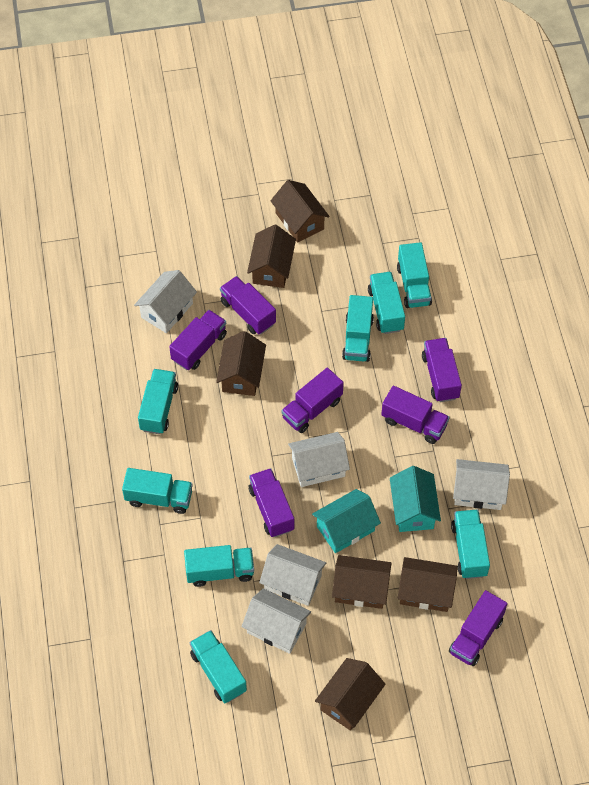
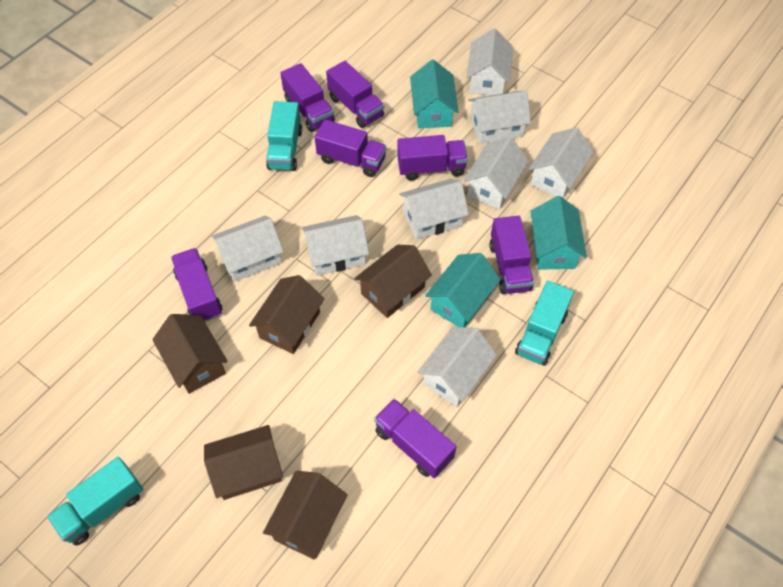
brown house: [216,331,266,396] [247,225,296,288] [271,180,330,242] [315,658,386,731] [332,555,392,609] [398,557,458,612] = 6 -> [152,314,228,394] [204,425,283,500] [249,275,324,354] [263,471,348,559] [354,245,432,318] = 5
turquoise house: [312,489,381,553] [390,466,441,532] = 2 -> [410,60,458,128] [425,253,500,327] [531,196,587,270] = 3
turquoise truck: [122,468,193,514] [138,369,178,434] [184,545,254,587] [190,630,247,703] [342,295,374,362] [368,272,405,334] [397,242,432,308] [451,509,490,579] = 8 -> [47,457,143,546] [266,101,302,171] [515,281,574,366] = 3
white house: [134,270,197,333] [242,588,311,654] [259,544,326,606] [288,432,350,487] [453,459,510,510] = 5 -> [212,215,284,282] [302,215,369,276] [399,179,469,240] [418,327,497,407] [463,136,529,210] [466,28,513,95] [468,91,531,144] [528,127,594,198] = 8

